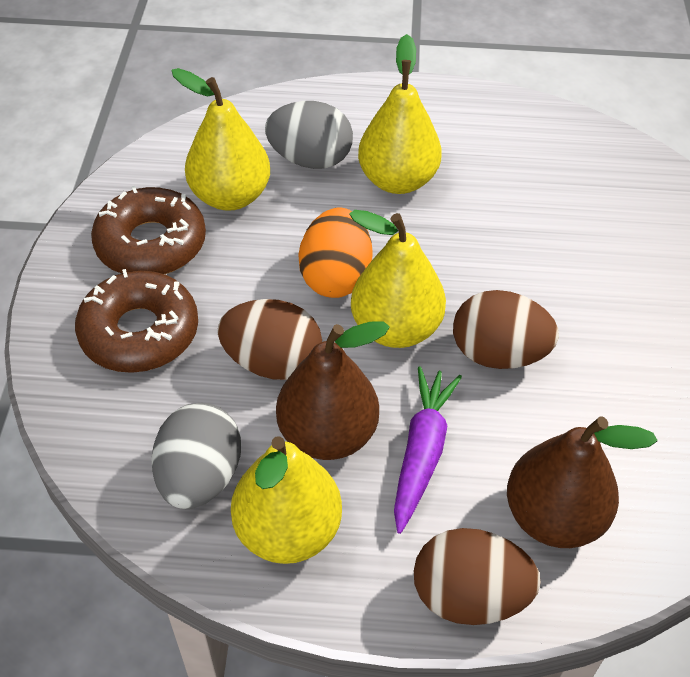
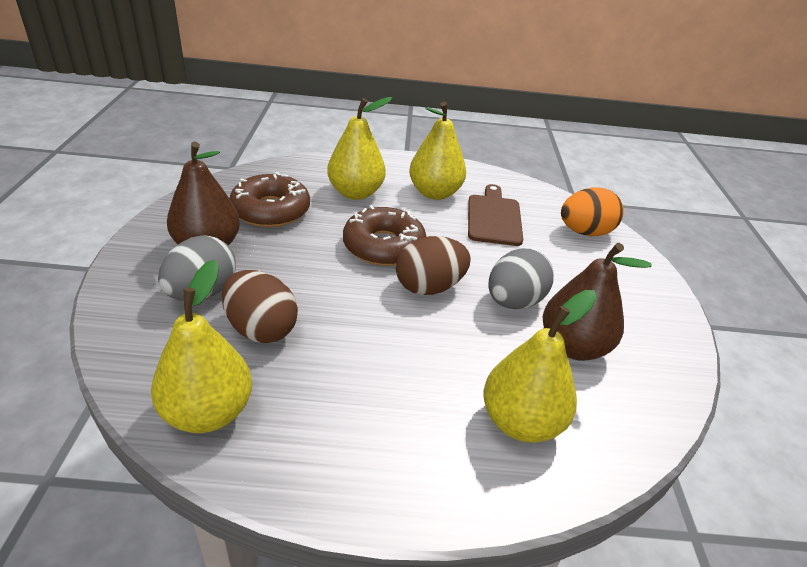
brown cutting board: none = 0 -> [468,184,523,246] = 1
brown egg: [217,299,322,380] [414,528,541,625] [453,290,559,369] = 3 -> [222,270,298,343] [396,236,471,295] = 2
purple carrot: [394,366,462,534] = 1 -> none = 0

